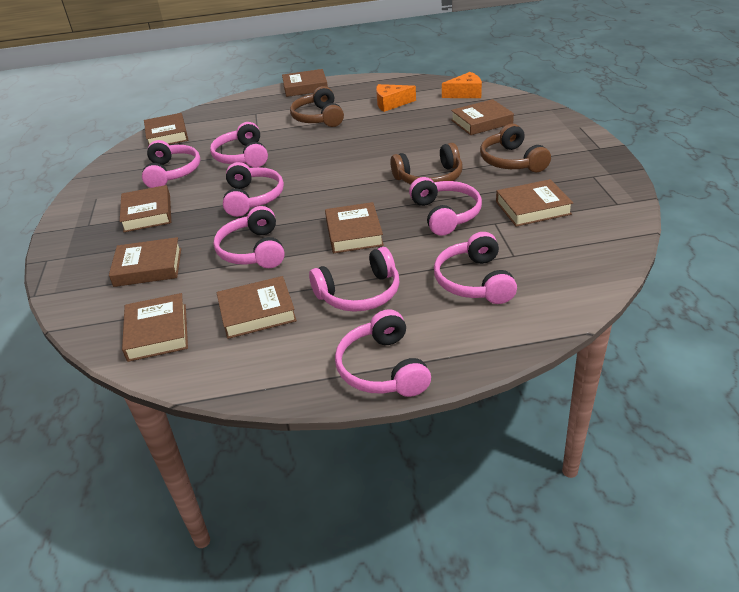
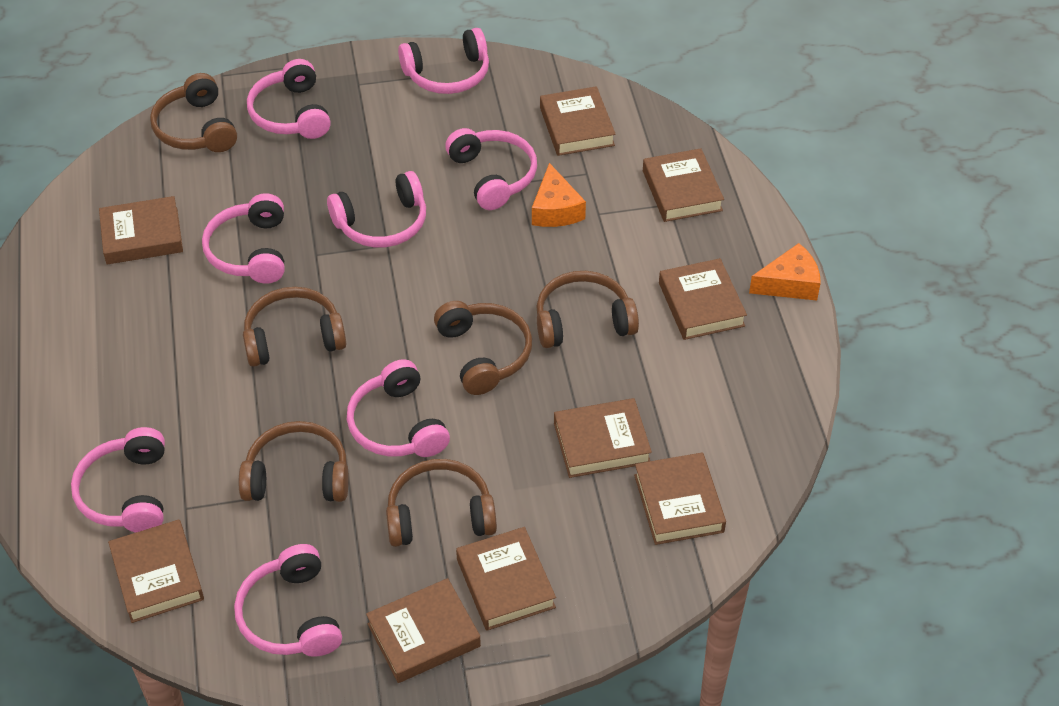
brown headphones: [290,86,344,127] [390,143,462,185] [480,124,551,172] = 3 -> [150,73,237,152] [239,421,349,502] [243,287,346,367] [386,459,497,547] [434,301,532,395] [536,271,639,348] = 6

